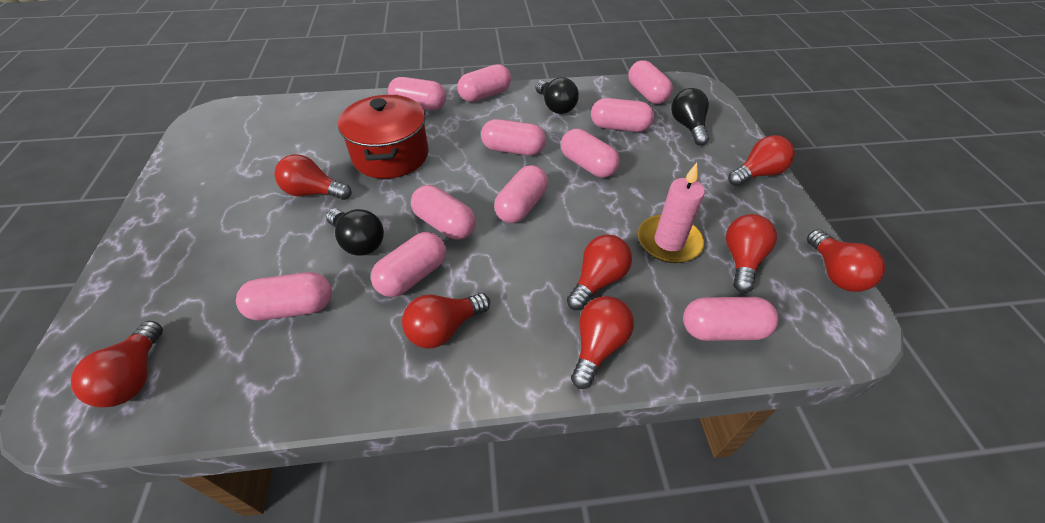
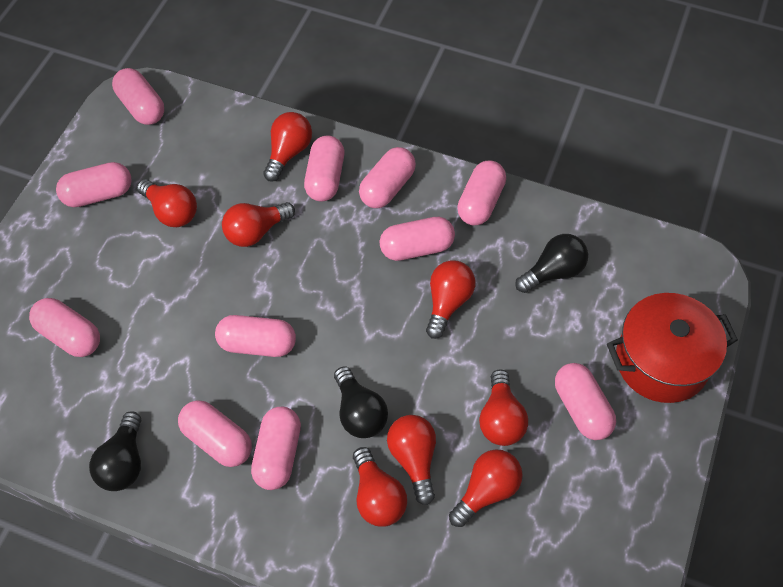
pink candle: [638,163,705,263] = 1 -> none = 0

